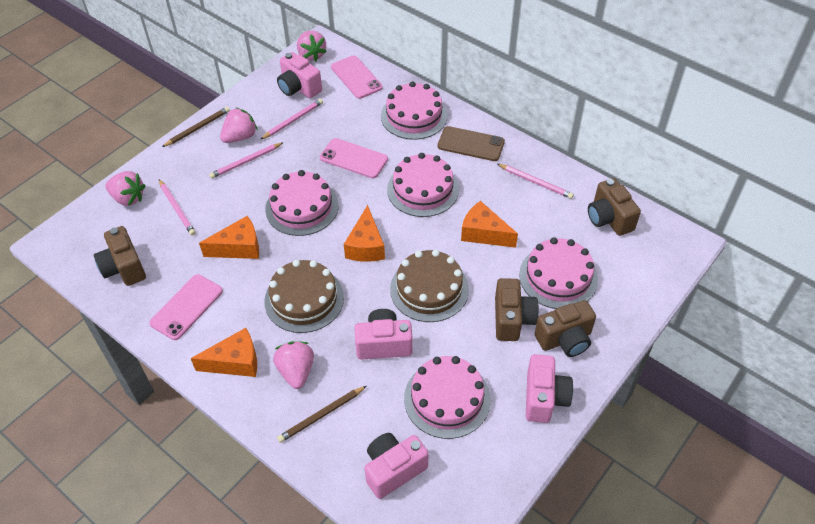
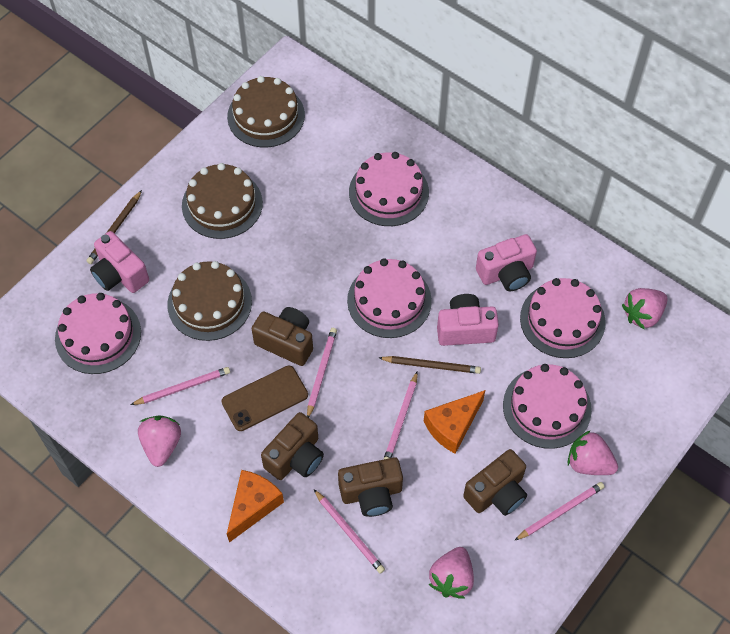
brown cake: [264,260,344,333] [390,250,469,322] = 2 -> [167,261,252,341] [182,163,263,239] [227,76,305,147] = 3
orange cheese: [191,328,257,377] [199,216,259,259] [344,205,385,262] [461,201,518,248] = 4 -> [227,470,284,543] [424,390,485,454] = 2
pink camera: [277,52,322,98] [355,309,413,360] [365,433,429,499] [526,354,573,423] = 4 -> [90,231,149,293] [437,294,499,346] [476,234,537,291] = 3
pink pencil: [159,179,196,236] [209,142,284,179] [260,99,323,140] [497,164,574,199] = 4 -> [130,367,230,405] [307,328,337,418] [314,489,385,574] [383,371,418,460] [514,482,605,541] = 5
pink phone: [149,274,223,340] [320,138,388,178] [331,56,383,99] = 3 -> none = 0

